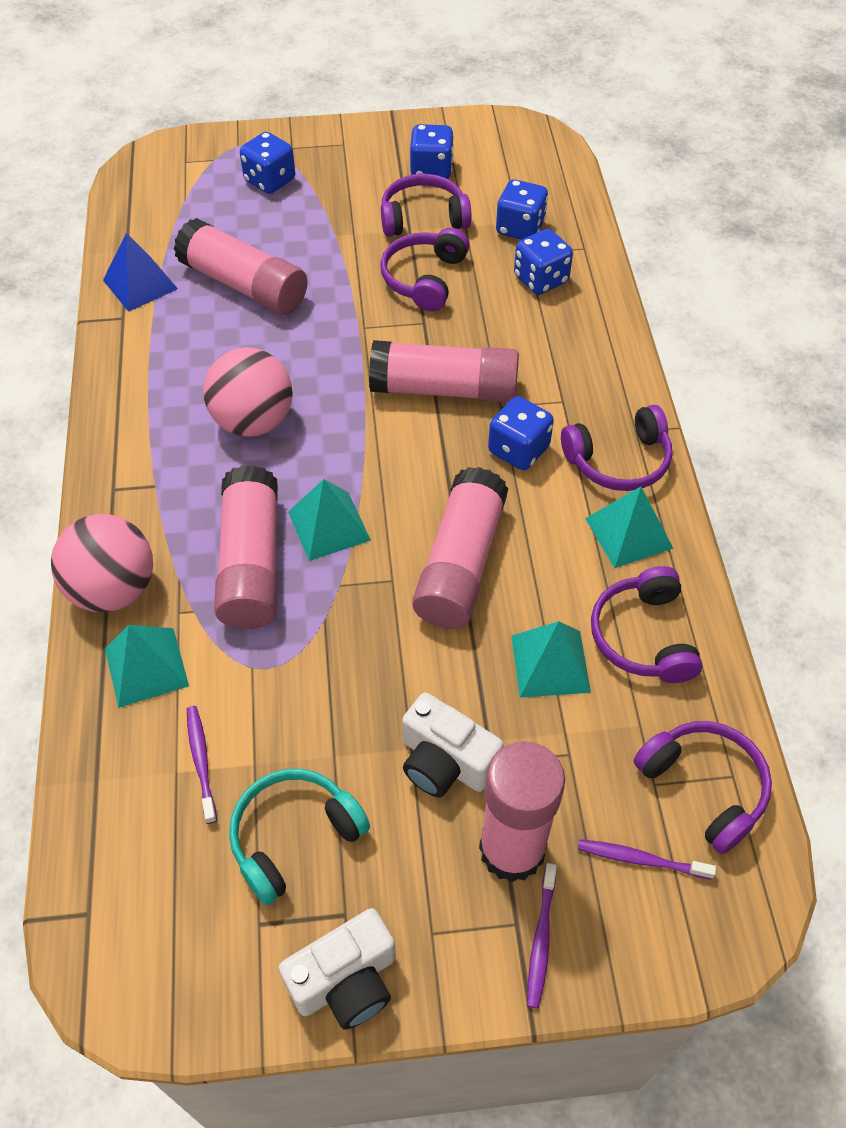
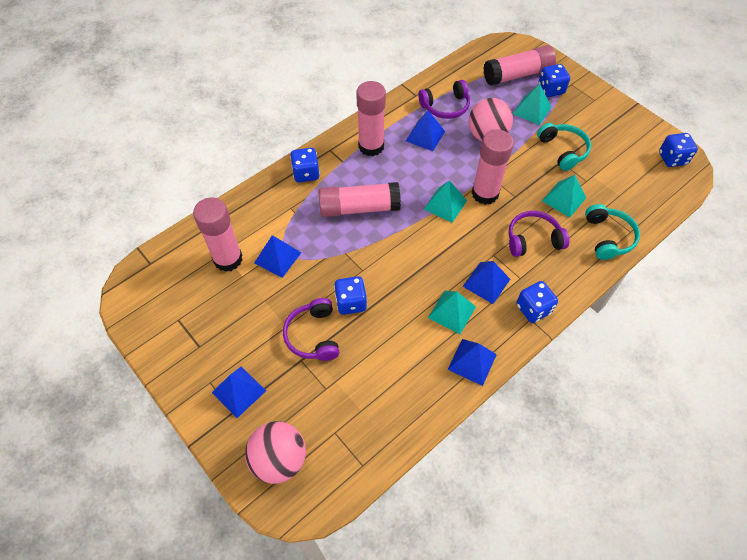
blue pyramid: [103,233,178,312] = 1 -> [212,367,266,418] [254,235,301,278] [406,110,445,151] [447,339,497,386] [462,261,510,304] = 5
purple headphones: [380,228,469,311] [381,174,472,237] [561,405,672,491] [591,566,703,683] [633,721,772,854] = 5 -> [283,298,339,361] [418,80,470,119] [508,211,569,257] = 3
purple toothbrush: [187,706,217,824] [527,863,557,1008] [578,839,716,880] = 3 -> none = 0
turquoise headphones: [229,769,370,905] = 1 -> [537,123,591,171] [585,204,640,260] = 2
white camera: [279,908,396,1030] [402,692,504,797] = 2 -> none = 0

